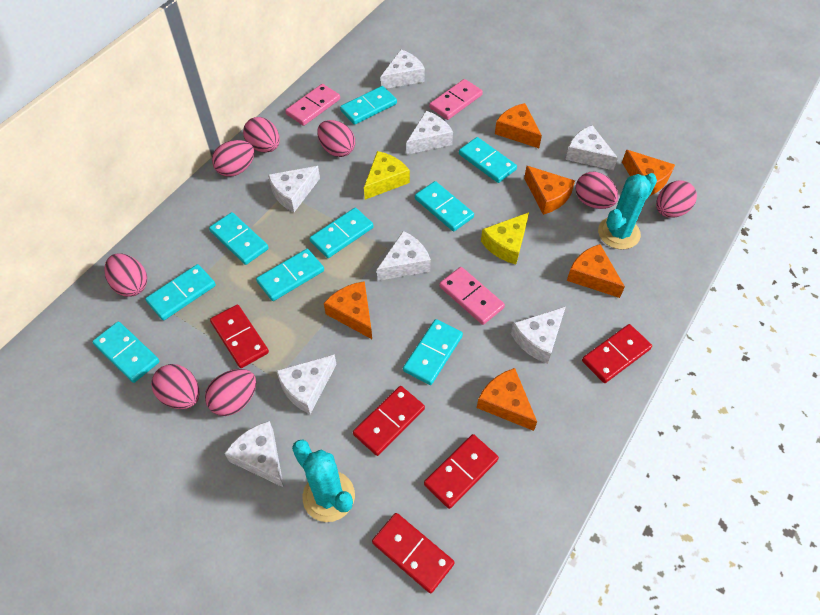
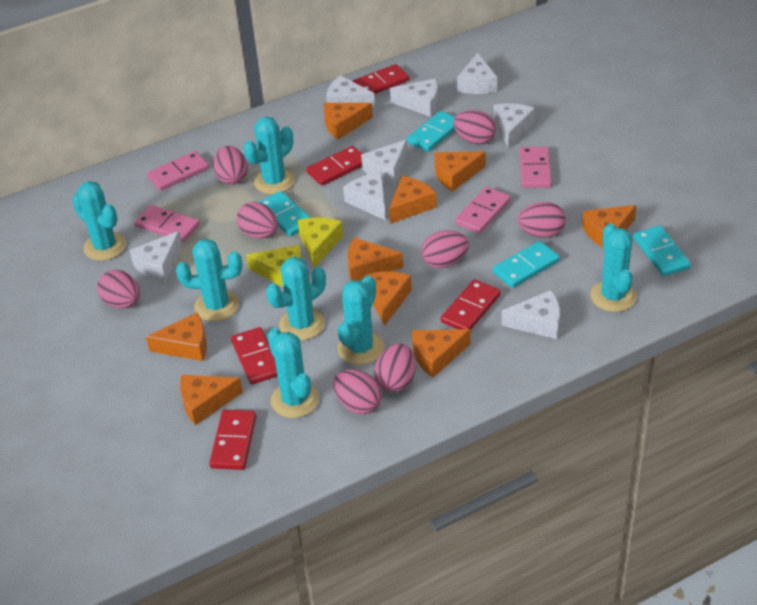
orange cheese: [324,281,372,339] [477,368,537,431] [495,103,542,148] [524,166,575,215] [567,244,625,298] [622,150,675,196] = 6 -> [146,313,207,361] [180,375,243,425] [324,103,373,140] [347,237,403,281] [364,272,412,325] [389,176,437,224] [412,329,471,378] [434,152,485,192] [582,205,636,247] = 9
pink domino: [285,84,340,126] [429,79,483,120] [439,267,505,325] = 3 -> [135,205,200,242] [147,151,209,191] [455,187,511,234] [520,147,552,188] = 4
turquoise cactus: [292,440,355,522] [598,173,657,250] = 2 -> [72,181,126,261] [176,239,242,321] [243,117,295,194] [266,257,326,341] [267,328,319,418] [337,275,384,365] [590,223,637,312] = 7
turquoise domino: [92,321,160,383] [145,264,216,320] [209,212,269,265] [256,249,324,301] [310,208,374,258] [340,86,397,125] [403,319,463,385] [415,181,474,232] [459,137,517,183] = 9 -> [259,191,311,237] [407,111,455,152] [493,241,560,288] [634,225,691,276] = 4

